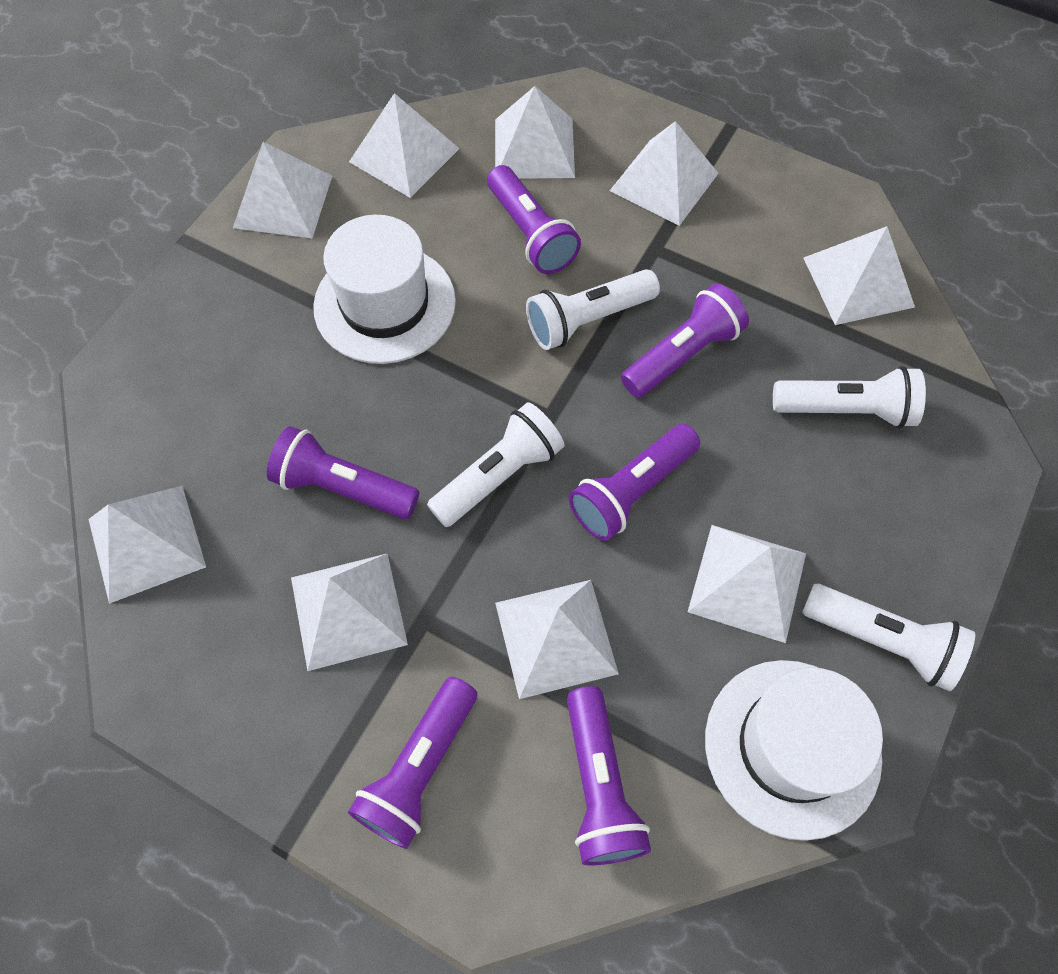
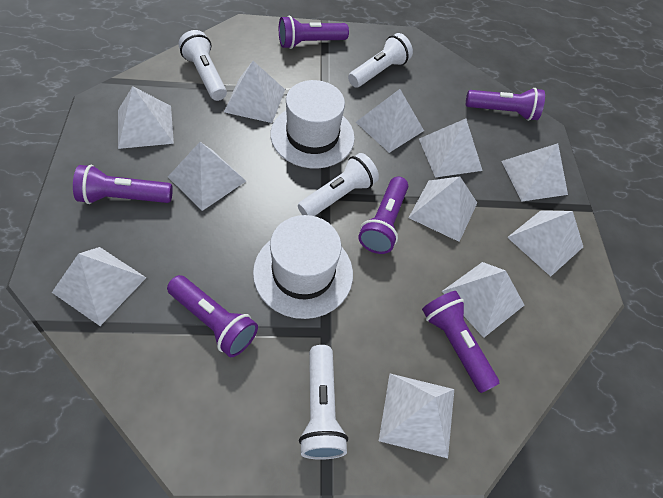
white pyramid: [89,486,206,604] [233,142,332,238] [291,554,408,671] [349,93,460,198] [495,86,575,179] [495,580,619,699] [610,121,719,226] [688,525,806,643] [804,226,915,325] = 9 -> [52,247,146,326] [118,86,174,149] [168,142,246,211] [224,61,285,123] [356,89,424,153] [379,374,454,458] [409,176,477,242] [419,119,483,178] [441,262,524,338] [501,143,568,201] [507,210,583,277] = 11

